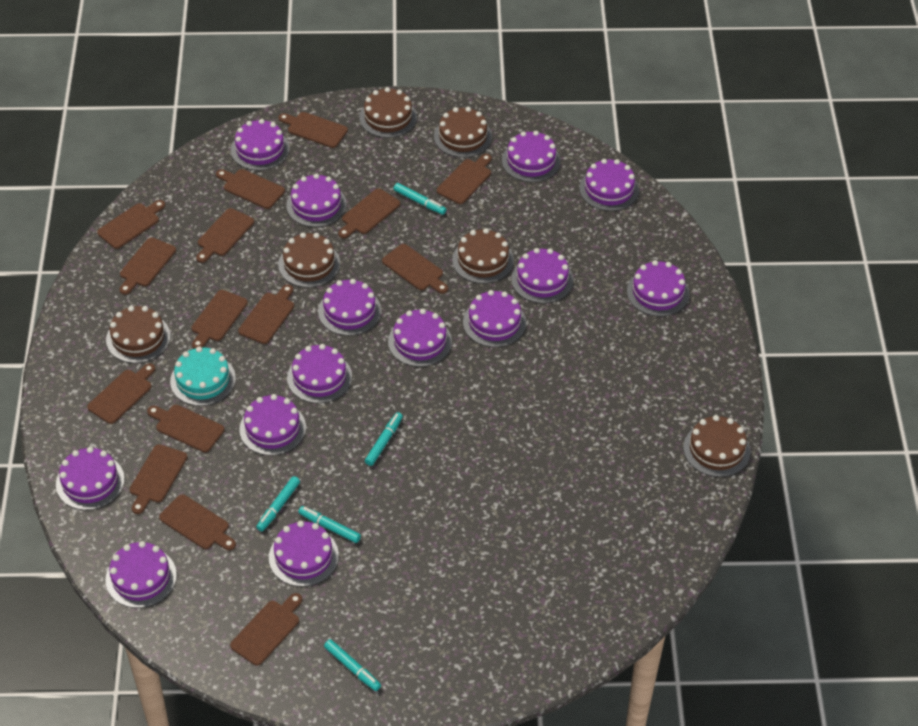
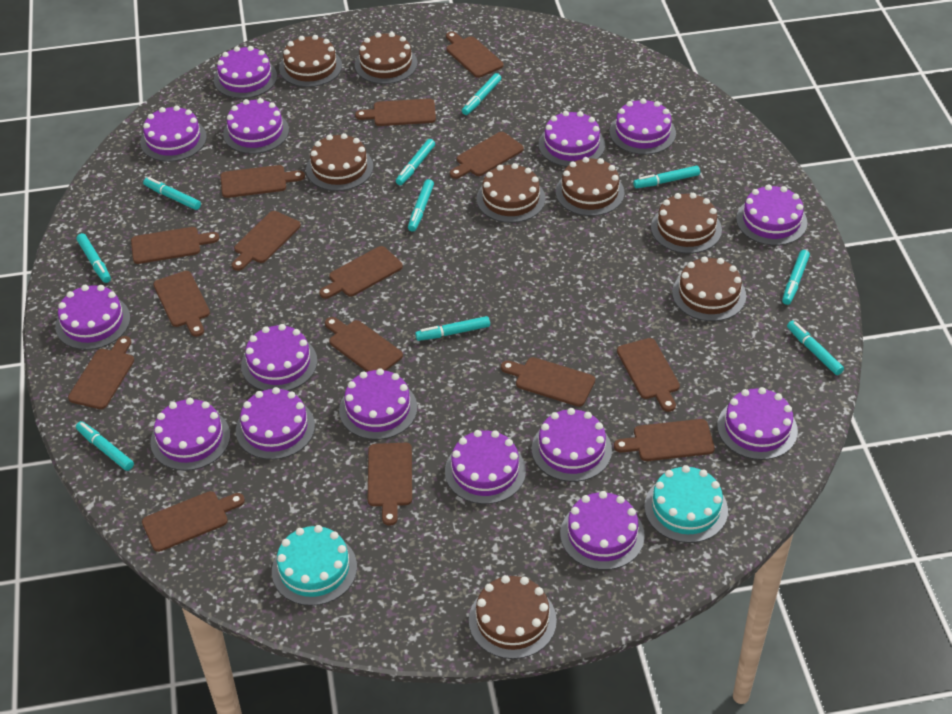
brown cake: [106,306,171,363] [278,233,340,288] [359,87,417,138] [434,107,492,158] [452,228,514,284] [683,415,750,477] = 6 -> [279,35,342,87] [306,133,373,191] [355,32,417,84] [469,575,557,659] [477,163,546,223] [556,157,624,216] [651,193,722,254] [672,256,746,321] = 8
purple cake: [56,447,125,510] [105,541,177,608] [231,119,290,171] [239,394,306,455] [269,521,339,587] [286,174,347,227] [287,344,352,403] [318,279,381,336] [388,309,452,367] [463,290,526,347] [502,131,561,182] [511,248,573,303] [579,159,639,211] [627,260,689,316] = 14 -> [55,285,130,350] [140,105,207,162] [150,398,230,471] [214,46,277,98] [223,98,289,154] [236,387,315,460] [241,324,317,391] [339,368,417,440] [445,430,526,504] [532,408,612,482] [539,111,605,167] [560,491,645,570] [610,98,676,155] [717,387,798,460] [736,184,807,245] = 15
turquoise cake: [170,346,236,406] = 1 -> [272,525,357,606] [644,465,728,543] = 2
turquoise marker: [256,476,300,531] [298,506,361,543] [324,639,381,691] [365,412,403,466] [394,183,447,215] = 5 -> [76,233,111,283] [76,421,134,471] [143,177,201,210] [396,139,435,185] [408,179,434,232] [415,316,490,341] [462,73,501,115] [633,166,700,188] [782,250,810,305] [787,321,844,375] = 10

